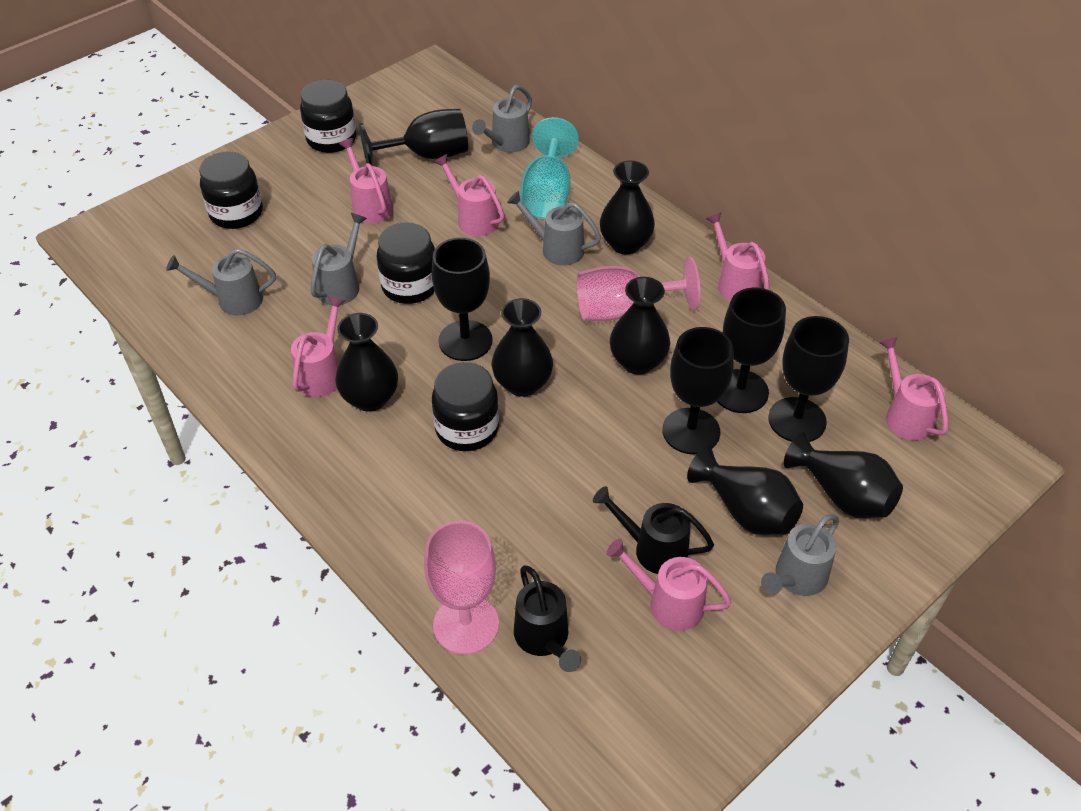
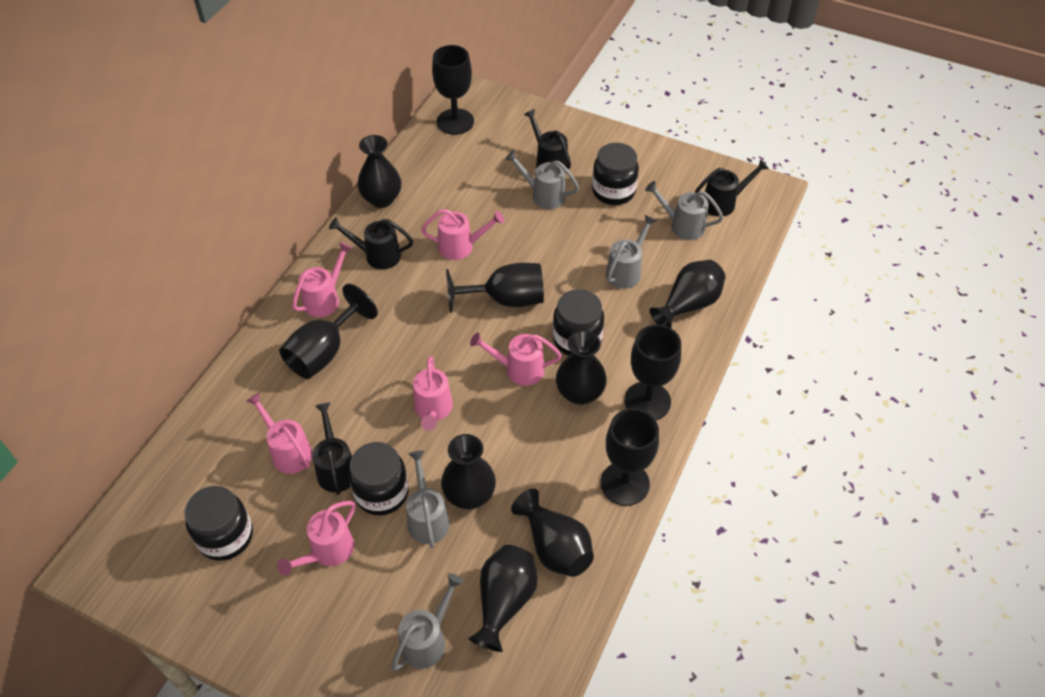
black watering can: [514,565,581,672] [593,486,714,574] = 2 -> [313,403,352,495] [329,217,413,269] [524,109,571,169] [695,159,769,217] = 4
pink goblet: [424,521,499,655] [577,257,700,321] = 2 -> none = 0
turquoise goblet: [520,117,579,219] = 1 -> none = 0

